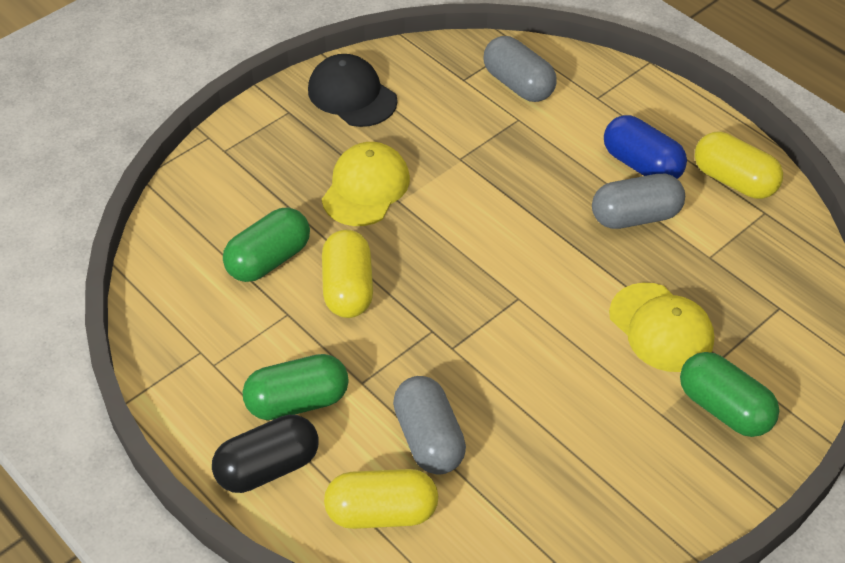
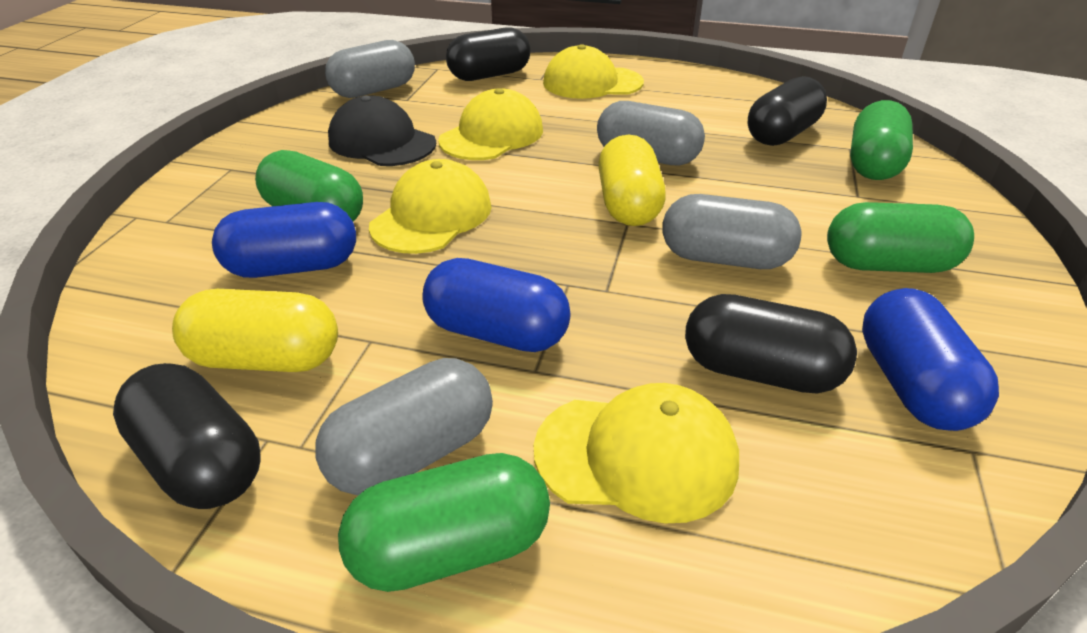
black capsule: [212,415,319,493] = 1 -> [113,363,261,509] [446,27,530,81] [685,294,857,393] [748,76,827,146] = 4
blue capsule: [604,115,687,179] = 1 -> [212,202,356,278] [422,258,571,352] [862,288,999,431] = 3
green capsule: [223,207,310,282] [243,354,349,420] [680,352,779,437] = 3 -> [255,150,363,221] [338,453,550,592] [827,202,974,273] [850,100,913,180] = 4
grey capsule: [393,376,466,475] [483,36,556,102] [592,174,685,229] = 3 -> [315,358,493,495] [325,40,415,98] [597,101,705,166] [662,194,802,269] = 4
yellow cap: [322,142,410,226] [609,283,714,372] = 2 -> [369,159,492,254] [438,88,543,160] [534,383,739,524] [543,44,644,99] = 4
yellow capsule: [322,230,373,318] [324,469,438,529] [695,132,783,199] = 3 -> [172,289,338,372] [598,134,666,226] = 2

